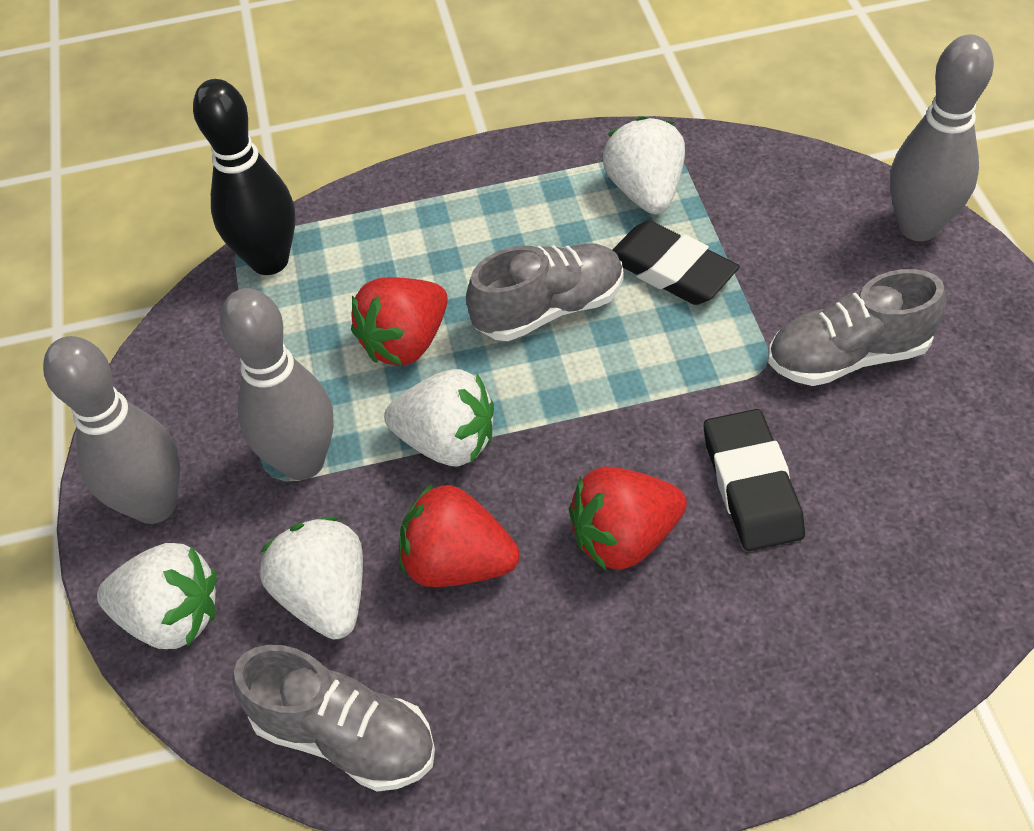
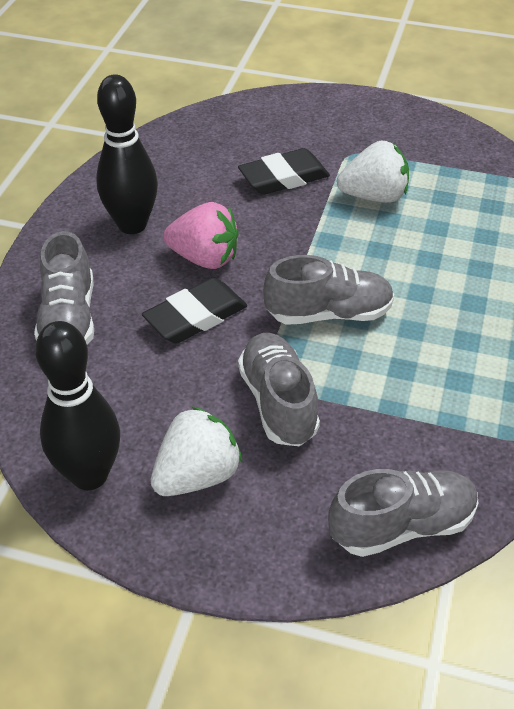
black bowling pin: [193,79,296,275] = 1 -> [35,321,120,490] [96,75,158,234] = 2
grey bowling pin: [43,336,180,524] [220,288,334,480] [890,34,994,241] = 3 -> none = 0
grey shoe: [233,645,435,791] [466,243,624,341] [768,269,946,386] = 3 -> [34,231,94,345] [238,333,320,446] [263,255,394,325] [328,469,478,557] = 4
pink strawberry: none = 0 -> [163,202,239,269] = 1
red strawberry: [351,277,448,366] [399,483,520,587] [569,467,687,570] = 3 -> none = 0
white strawberry: [97,543,216,649] [260,517,363,639] [384,369,494,467] [602,116,685,214] = 4 -> [151,406,242,496] [337,141,409,203] = 2

